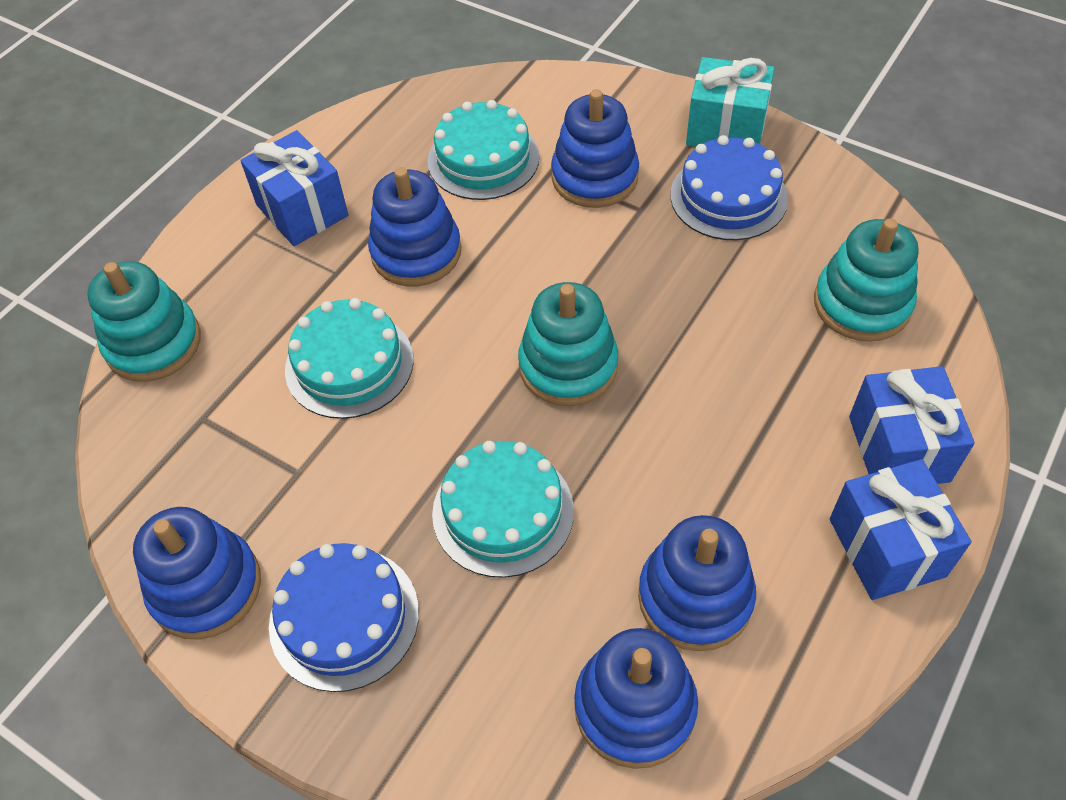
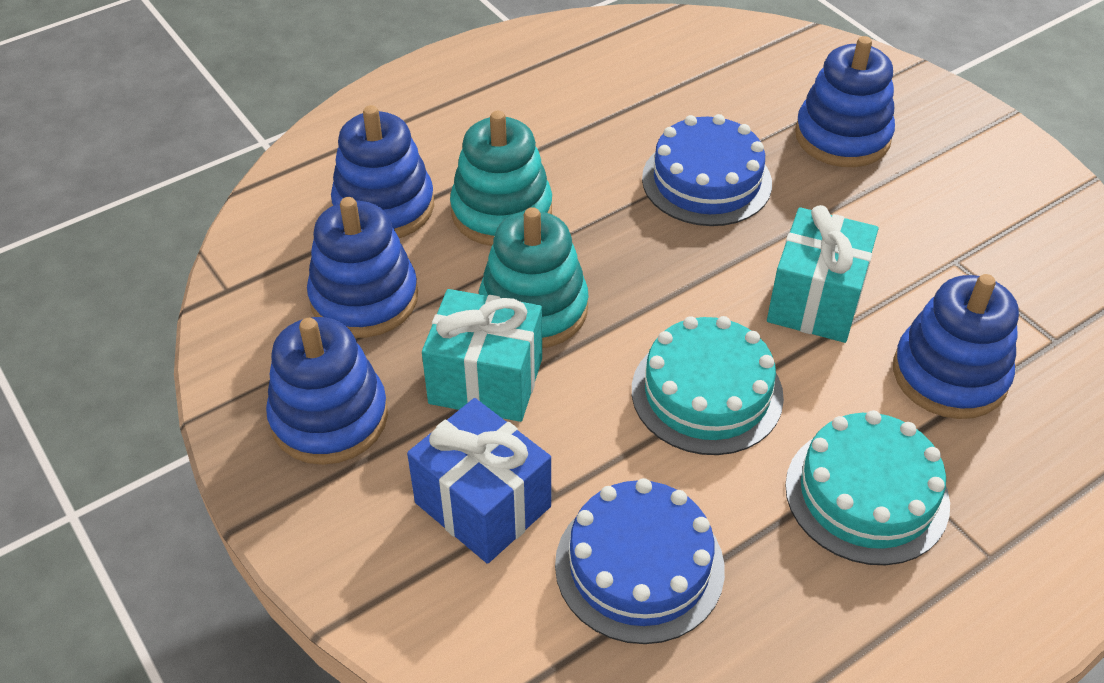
blue gift: [240,130,348,246] [830,459,972,600] [849,366,975,484] = 3 -> [407,398,551,564] = 1
turquoise cake: [285,298,414,419] [428,100,539,200] [432,441,574,578] = 3 -> [632,316,784,455] [785,410,950,565] = 2
turquoise gift: [686,57,775,147] = 1 -> [422,289,542,422] [767,205,879,343] = 2
turquoise stacking toy: [88,261,201,382] [518,282,618,406] [814,218,919,342] = 3 -> [450,111,552,246] [479,207,589,348] = 2

